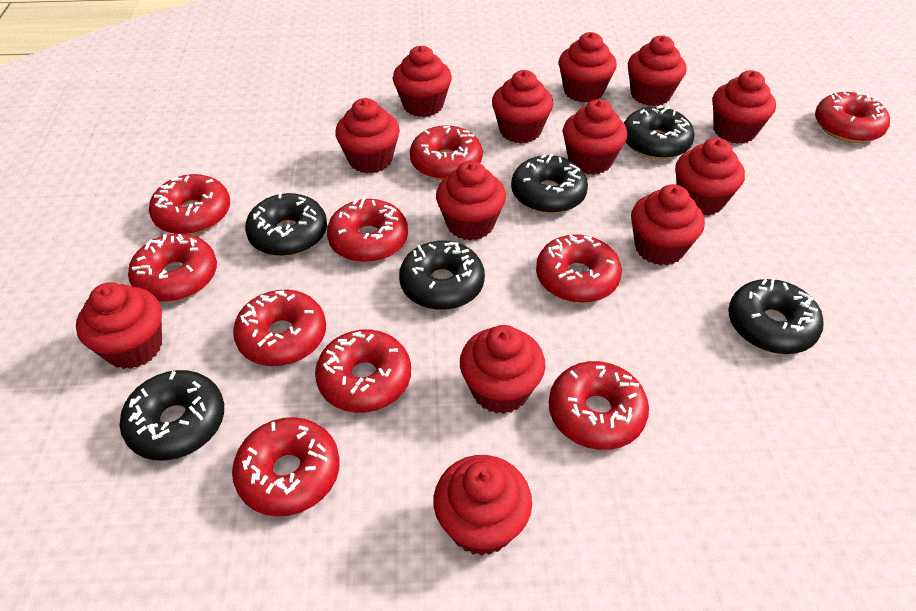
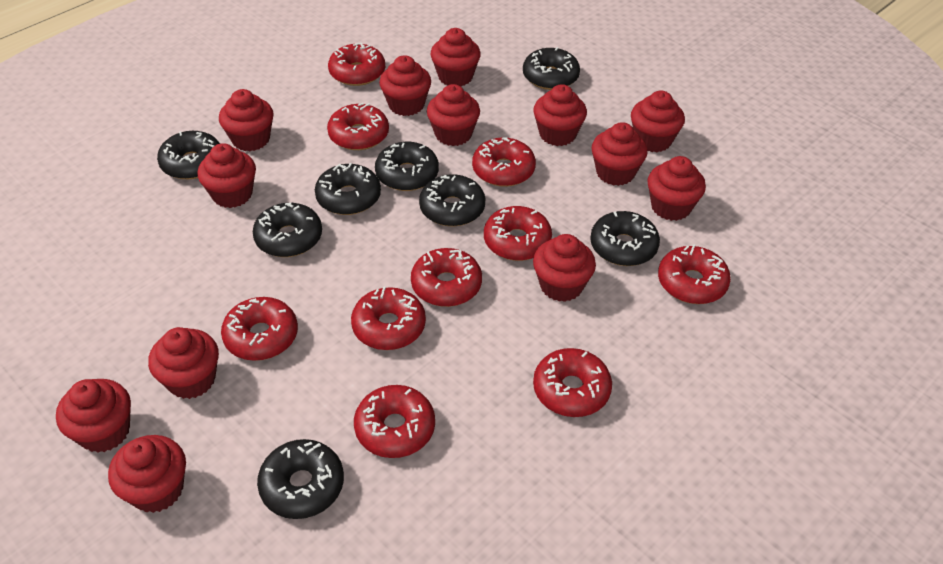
black donut: [120,370,224,461] [245,193,327,256] [399,241,485,310] [511,153,588,214] [624,105,695,159] [728,277,824,354] = 6 -> [157,131,220,179] [253,203,322,257] [257,439,344,519] [315,163,381,215] [375,142,439,191] [419,174,485,227] [523,47,580,90] [590,211,660,266] = 8

